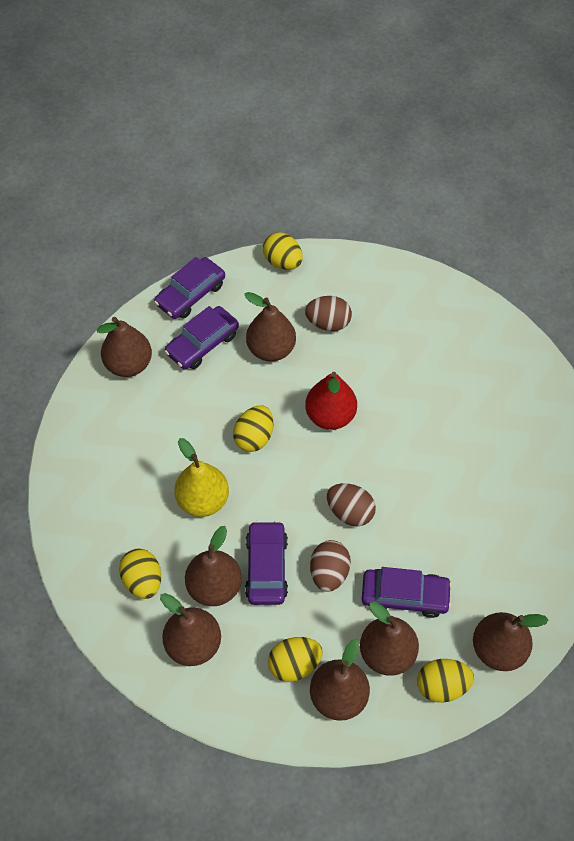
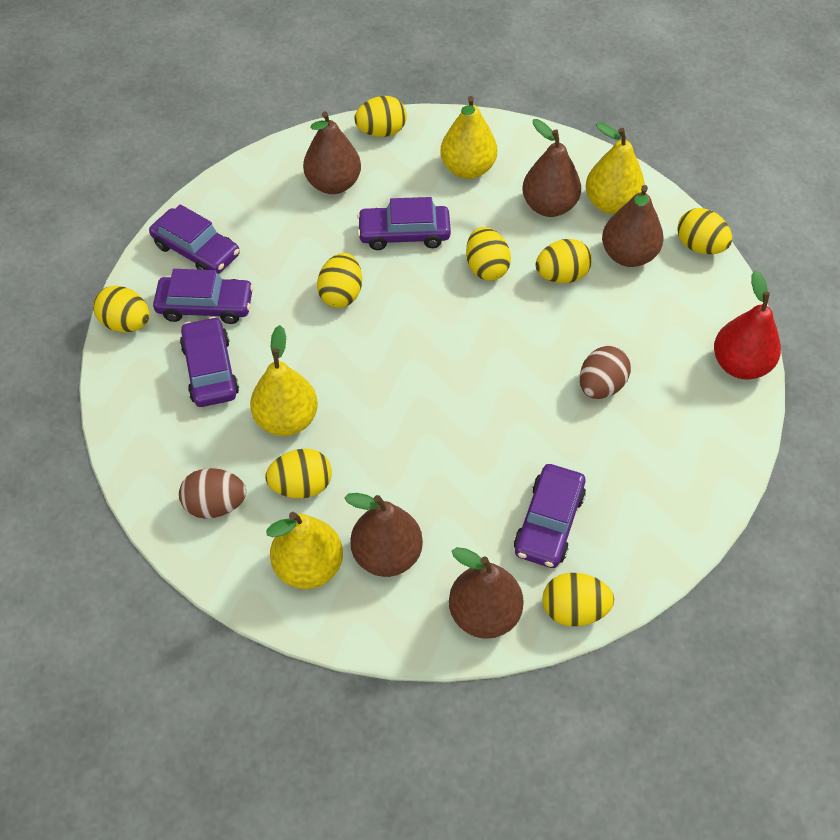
brown egg: [305,296,352,331] [310,540,351,592] [327,483,376,527] = 3 -> [179,468,246,519] [580,346,631,399] = 2
brown pear: [97,317,152,377] [160,593,221,666] [185,526,242,606] [245,292,296,362] [310,639,370,721] [360,602,419,676] [473,612,548,671] = 7 -> [303,111,361,194] [344,493,423,577] [449,547,524,639] [522,119,581,217] [602,185,663,267] = 5
purple car: [154,257,225,319] [164,306,239,370] [245,521,288,605] [362,567,452,618] = 4 -> [149,204,240,274] [153,269,254,324] [180,317,239,407] [357,197,451,250] [514,464,586,568] = 5
yellow egg: [119,549,161,599] [233,405,273,452] [263,232,303,270] [268,637,323,682] [417,659,474,703] = 5 -> [93,286,150,332] [265,449,332,498] [317,253,362,308] [354,96,407,137] [466,227,511,281] [536,239,592,283] [542,573,614,626] [677,208,732,254] = 8
yellow pear: [174,438,229,517] = 1 -> [250,325,318,436] [266,512,343,589] [441,96,497,179] [586,122,645,214] = 4

